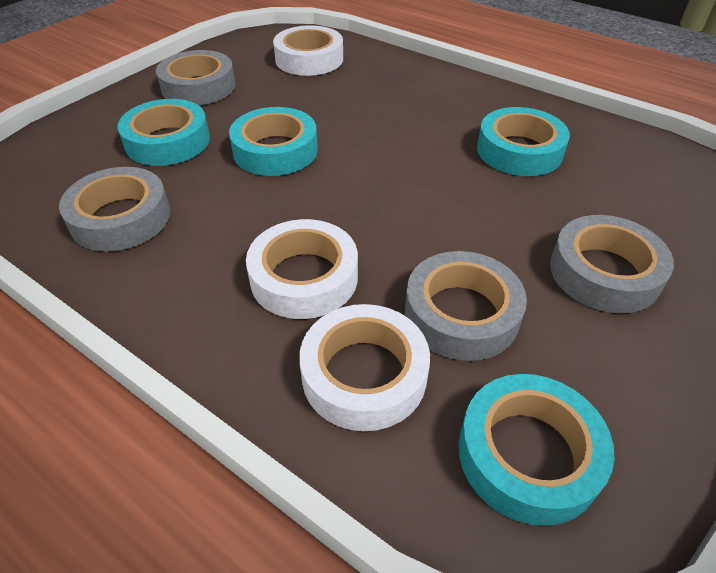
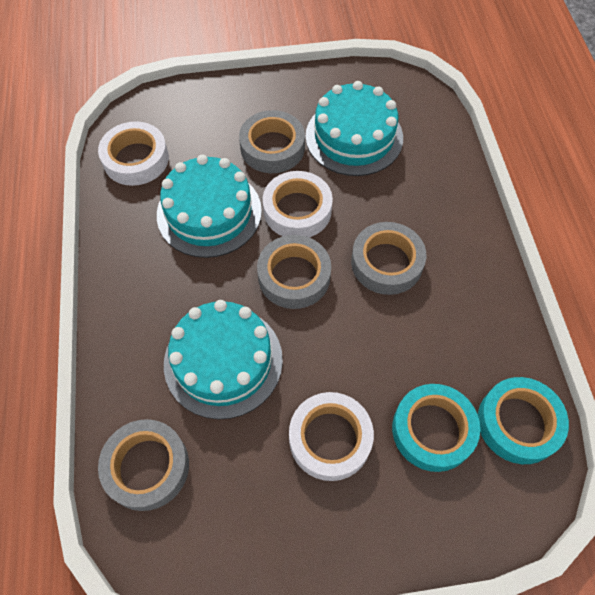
turquoise cake: none = 0 -> [157,155,262,258] [164,300,283,419] [305,81,403,176] = 3
turquoise tape: [118,99,210,166] [229,107,318,176] [458,374,615,526] [477,107,570,176] = 4 -> [392,384,480,472] [478,377,569,464] = 2

